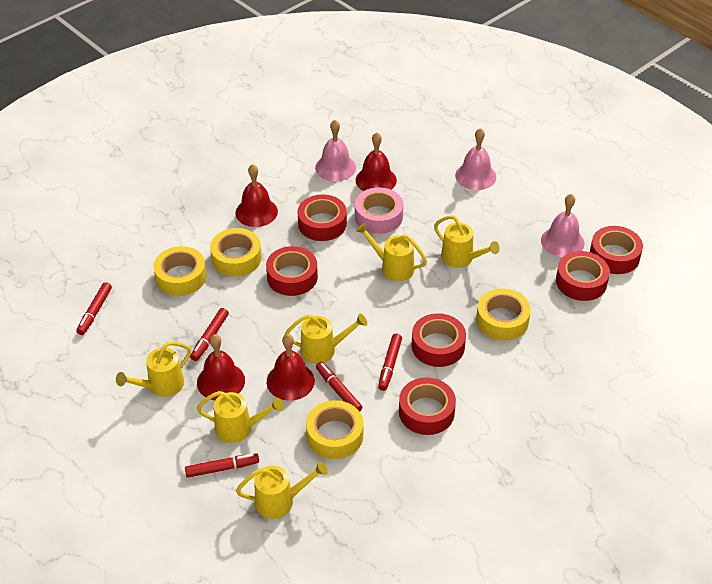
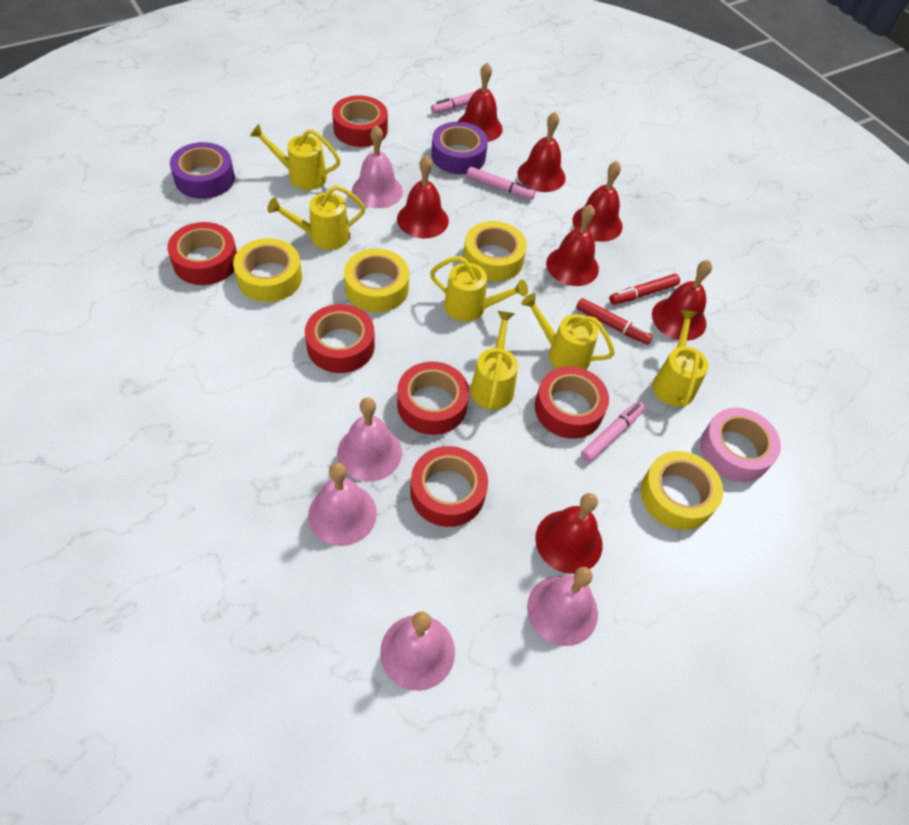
pink bell: [315,120,356,181] [455,128,496,190] [541,194,584,257] = 3 -> [308,463,377,546] [337,398,402,481] [352,125,403,208] [380,612,455,691] [527,567,598,646] = 5
pink marker: none = 0 -> [431,88,490,114] [467,167,535,200] [581,402,645,462] = 3
purple tape: none = 0 -> [170,142,235,199] [431,122,488,174] = 2
red bell: [197,334,245,400] [236,164,278,227] [267,334,315,401] [356,132,397,191] = 4 -> [397,155,449,238] [458,62,503,142] [517,112,565,192] [535,493,602,574] [546,204,599,286] [572,161,623,242] [652,260,712,341] = 7
red marker: [76,282,112,335] [185,453,259,478] [190,308,229,361] [316,362,363,412] [378,334,402,391] = 5 -> [576,298,653,345] [609,274,680,305] = 2

